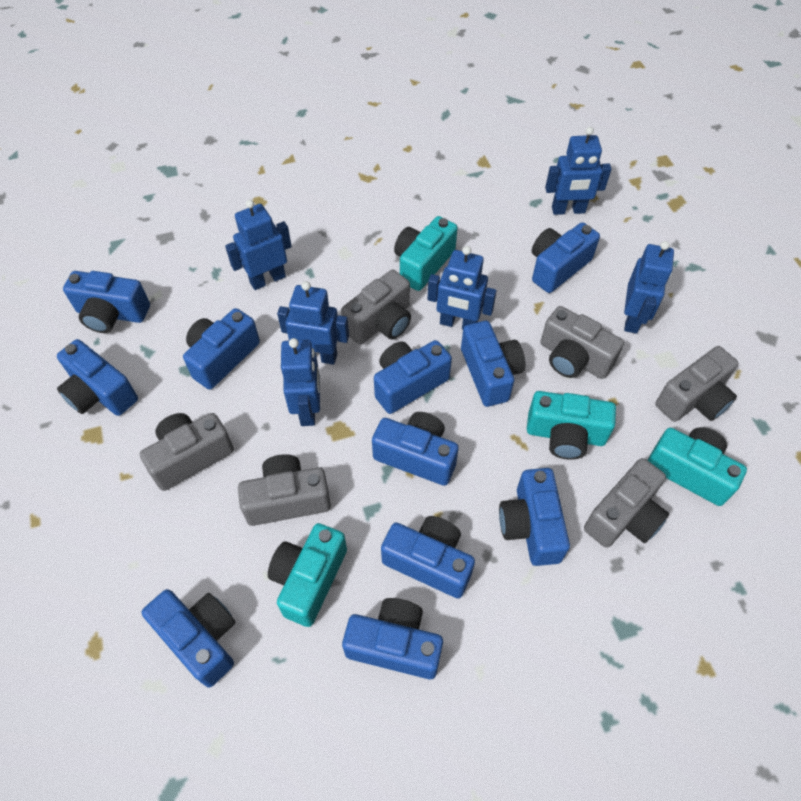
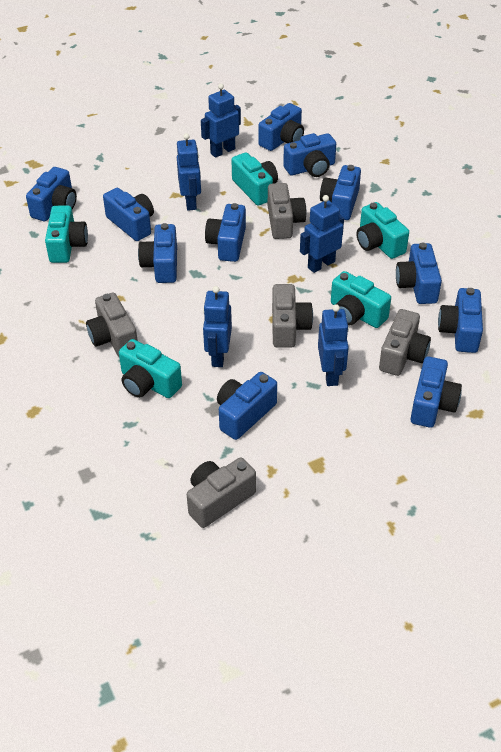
blue robot: [225,200,292,290] [277,281,349,365] [281,338,320,426] [428,246,496,330] [545,127,611,215] [624,241,674,334] = 6 -> [177,133,201,211] [201,84,241,158] [203,286,232,367] [300,195,344,273] [318,304,349,386] = 5
grey camera: [140,413,234,491] [238,454,331,526] [341,270,411,345] [540,306,624,379] [584,458,669,548] [656,346,739,422] = 6 -> [86,293,138,356] [187,458,256,528] [268,183,306,239] [272,284,313,348] [379,309,431,376] = 5
turquoise camera: [268,523,347,627] [394,216,458,291] [527,391,616,460] [648,427,747,506] = 4 -> [45,206,88,263] [119,339,182,398] [232,153,278,206] [331,271,391,328] [357,202,409,259] = 5

